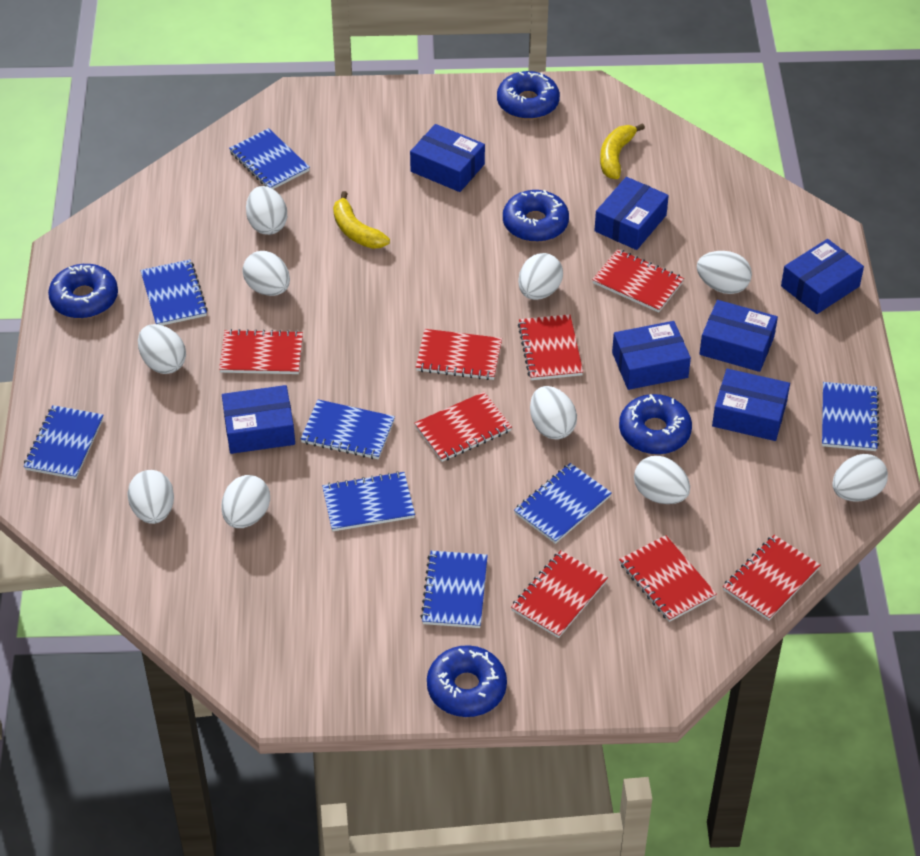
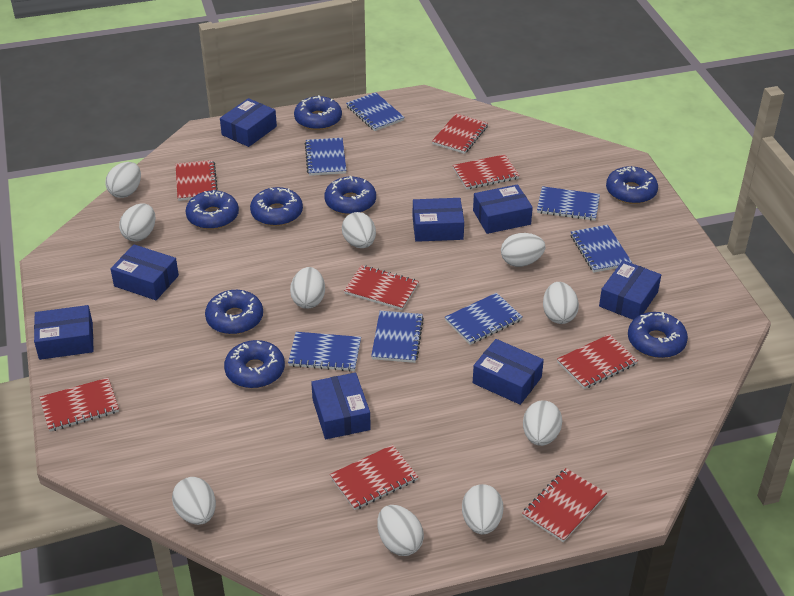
blue box: [222,385,295,454] [410,124,485,192] [594,177,669,250] [612,321,691,390] [699,300,778,372] [712,369,790,441] [781,239,864,314] = 7 -> [34,305,94,360] [111,244,179,300] [220,98,277,147] [311,373,371,439] [413,198,464,242] [473,184,533,234] [473,339,544,405] [599,260,661,320] = 8
blue donut: [48,264,118,319] [427,645,507,717] [497,71,560,119] [503,190,569,242] [619,394,692,455] = 5 -> [186,190,239,230] [205,290,263,334] [224,340,285,388] [250,187,303,226] [294,95,342,130] [324,176,376,215] [606,166,658,204] [628,312,688,358] = 8
blue notebook: [24,405,104,479] [140,260,208,325] [229,128,310,189] [301,399,395,459] [322,471,415,532] [420,551,488,628] [514,463,612,544] [822,382,879,451] = 8 -> [288,332,361,372] [305,138,346,176] [346,92,405,131] [371,311,424,363] [445,293,523,345] [537,186,600,221] [571,225,632,272] = 7
yellow banana: [333,191,390,249] [600,123,645,179] = 2 -> none = 0

